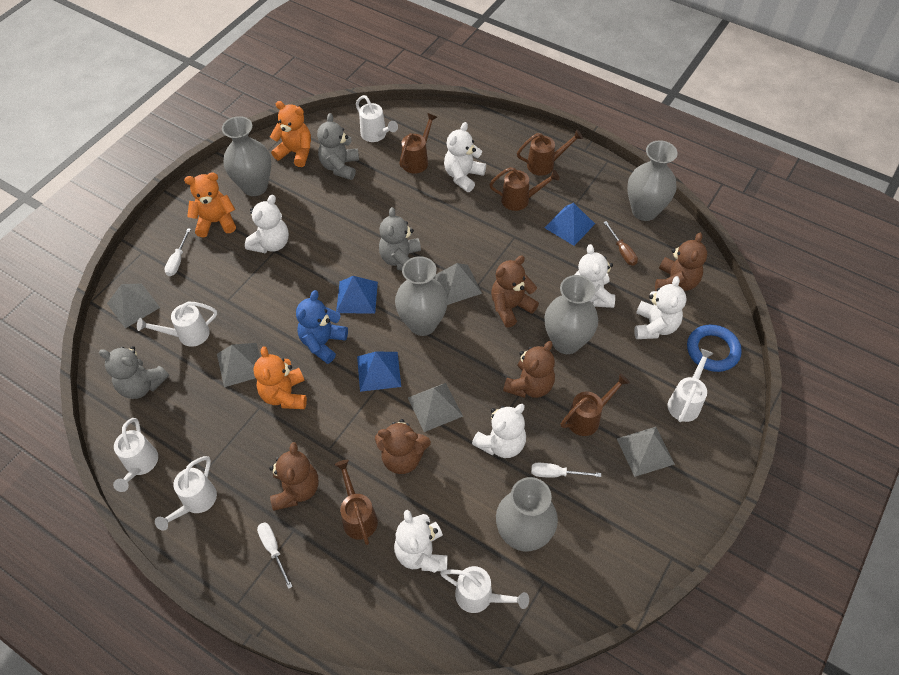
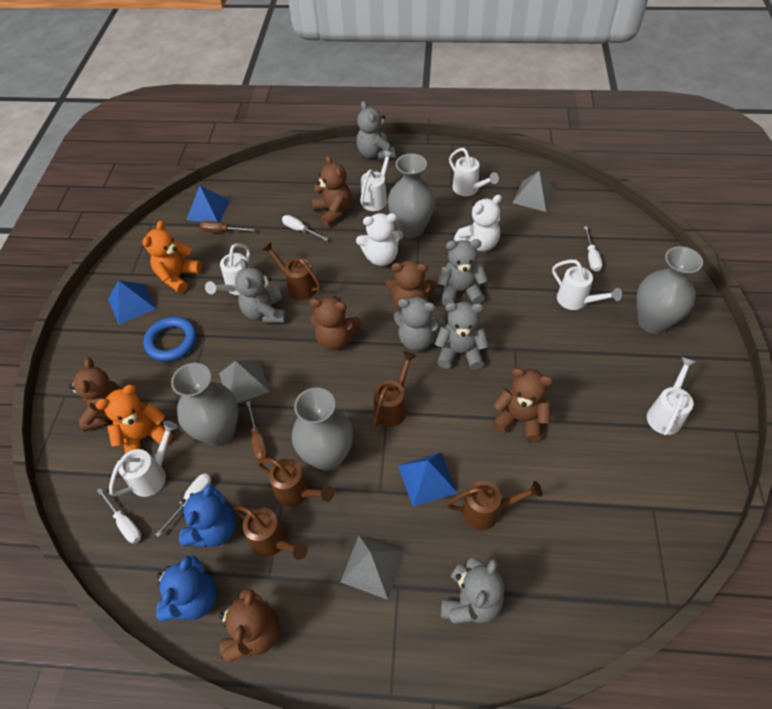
blue teddy bear: [296,290,348,364] = 1 -> [156,555,217,622] [179,484,236,547] = 2
brown screwdriver: [603,221,638,265] = 1 -> [200,221,255,232] [246,401,268,461] = 2
brown teddy bear: [269,442,319,511] [375,419,431,474] [491,256,539,328] [503,341,555,398] [655,233,707,291] = 5 -> [68,358,122,432] [219,589,280,663] [310,296,361,350] [311,155,352,227] [386,260,436,311] [492,368,553,442] = 6
grey pyramid: [107,283,160,328] [217,343,260,387] [408,383,463,432] [434,263,482,305] [617,427,675,477] = 5 -> [219,360,270,403] [341,535,405,600] [513,171,556,212] = 3
grey teddy bear: [99,346,169,399] [317,113,359,180] [379,207,421,271] = 3 -> [235,259,286,323] [356,101,395,160] [393,296,445,351] [435,302,489,370] [437,239,488,305] [441,557,504,624] = 6
grey vase: [222,116,271,196] [395,256,448,336] [496,477,558,551] [544,275,598,354] [627,140,678,221] = 5 -> [171,363,238,446] [292,388,353,471] [388,153,435,238] [636,246,703,334] = 4
orange teddy bear: [184,172,236,237] [254,346,307,409] [270,101,311,167] = 3 -> [96,385,173,454] [143,221,202,293] = 2
white screwdriver: [164,228,191,276] [257,522,293,589] [531,463,601,478] = 3 -> [97,488,142,544] [155,473,211,537] [282,215,328,241] [584,227,602,272] = 4
white teddy bear: [245,195,289,253] [394,510,448,573] [444,122,486,192] [472,404,526,458] [575,244,615,308] [634,276,686,339] = 6 -> [356,213,403,266] [454,195,502,252] = 2

